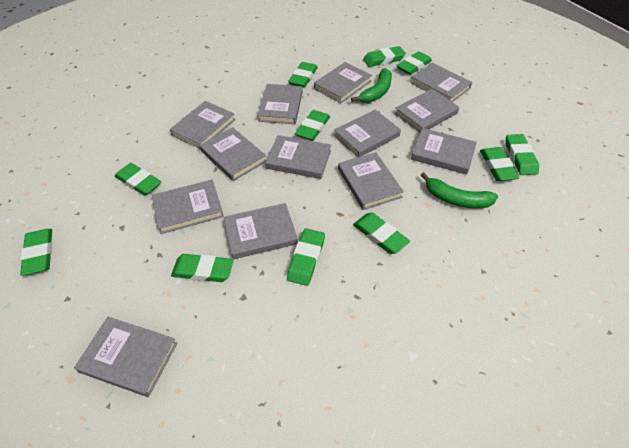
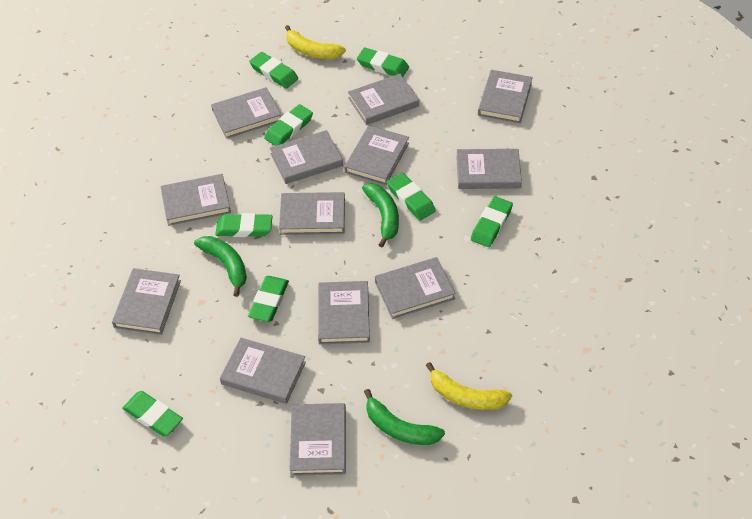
green banana: [351,68,392,103] [421,172,498,208] = 2 -> [194,236,247,297] [362,183,399,247] [364,389,445,445] = 3
green eraser: [20,229,52,276] [115,163,161,196] [171,254,234,282] [287,228,325,286] [288,62,318,88] [295,110,330,141] [353,212,410,254] [363,46,406,67] [396,51,432,75] [480,147,519,181] [505,134,539,175] = 11 -> [122,391,183,436] [215,213,273,237] [248,276,289,322] [249,52,298,89] [264,104,313,146] [357,48,409,76] [387,173,436,220] [471,196,513,247] = 8
yellow banana: none = 0 -> [285,25,346,59] [426,362,512,410] = 2

